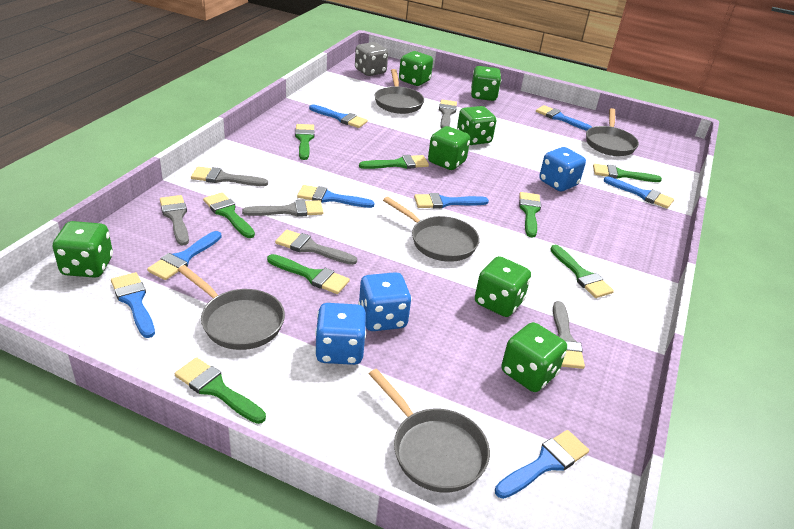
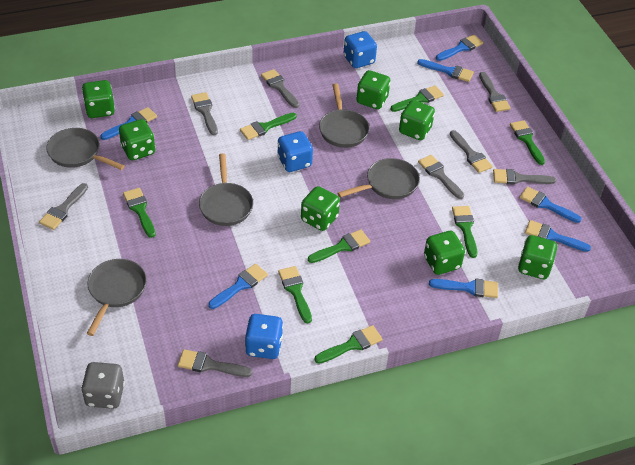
blue brush: [111,272,155,338] [147,231,222,280] [297,185,375,208] [309,104,368,128] [414,193,489,209] [495,430,589,499] [536,105,592,131] [603,177,674,209] = 8 -> [100,107,157,140] [208,264,268,309] [417,59,474,82] [429,279,498,298] [436,35,483,61] [519,187,581,223] [525,220,591,252] = 7
grey brush: [160,195,189,246] [191,166,268,186] [242,200,323,217] [275,230,357,265] [439,100,457,128] [553,301,585,369] = 6 -> [39,183,88,230] [178,349,252,377] [191,92,218,135] [261,69,299,108] [418,155,464,199] [450,130,493,173] [479,72,511,112] [493,169,556,185] = 8

